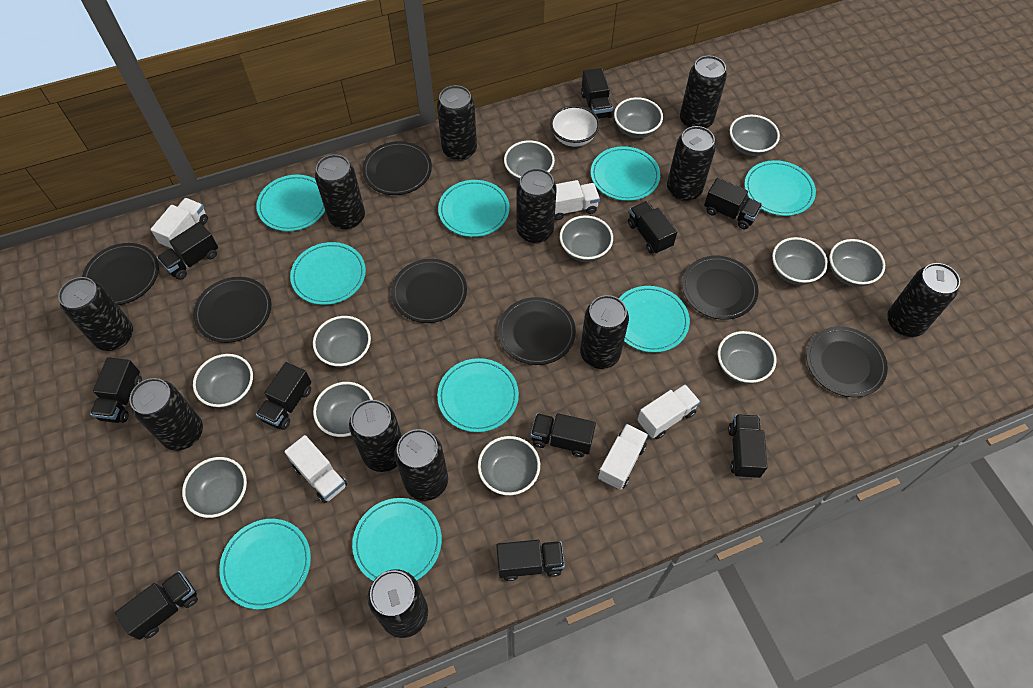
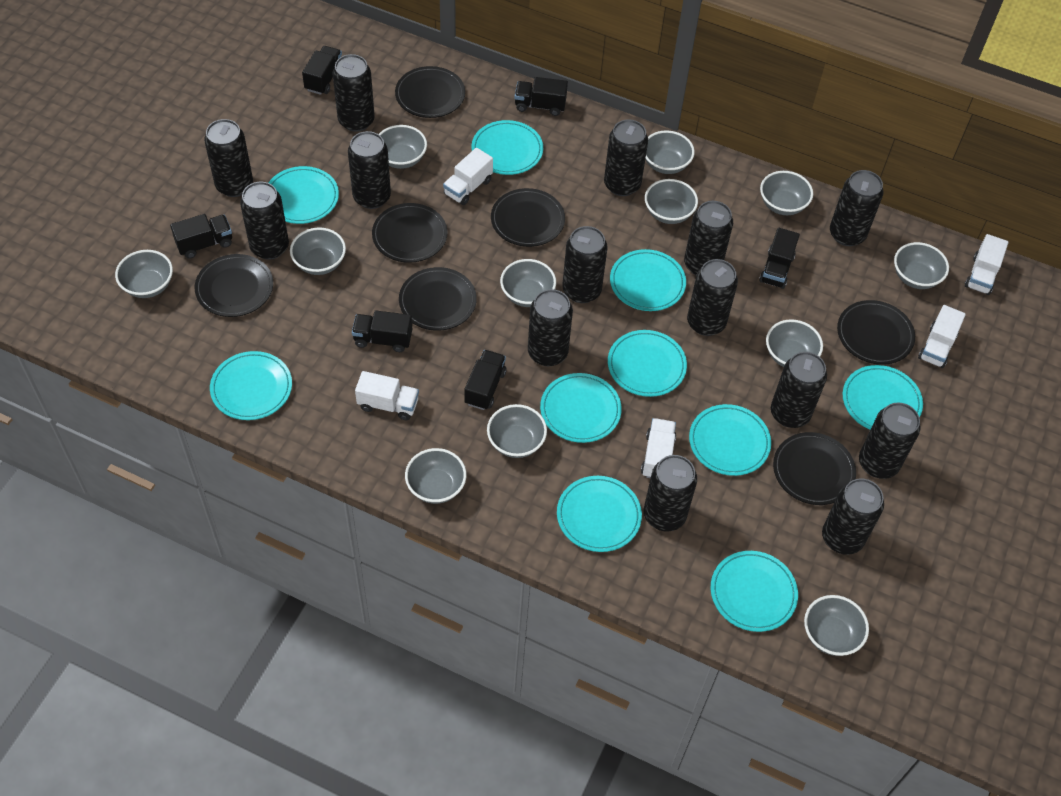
black can: [58,277,133,351] [129,378,203,451] [315,154,365,230] [349,400,402,472] [368,569,428,638] [394,429,448,501] [437,85,477,161] [516,168,557,243] [580,295,629,369] [667,126,716,201] [680,56,727,128] [887,263,960,337] = 12 -> [204,119,253,197] [240,182,289,260] [333,54,375,132] [348,131,391,209] [528,289,573,366] [562,226,608,303] [604,119,648,196] [644,455,697,532] [684,201,733,275] [687,259,738,336] [771,352,827,428] [822,478,884,555] [830,170,884,246] [859,402,921,479] = 14
black truck: [90,357,142,423] [115,571,198,640] [157,222,218,280] [256,362,311,430] [496,540,565,581] [531,413,596,457] [581,68,613,119] [628,201,677,254] [704,178,762,229] [728,414,767,478] = 10 -> [170,214,232,259] [302,46,342,95] [352,310,412,352] [464,350,507,410] [515,77,568,116] [759,228,800,289] = 6
turquoise plate: [219,519,311,609] [256,175,325,231] [290,242,366,305] [352,498,442,581] [437,358,519,432] [438,180,510,237] [591,146,660,201] [619,286,690,353] [744,160,816,216] = 9 -> [210,351,292,420] [269,166,339,224] [472,120,543,175] [540,373,622,443] [557,476,642,552] [608,330,687,397] [610,249,686,311] [689,404,771,476] [711,551,798,632] [843,365,923,430] = 10
white bowl: [550,106,600,147] = 1 -> none = 0

